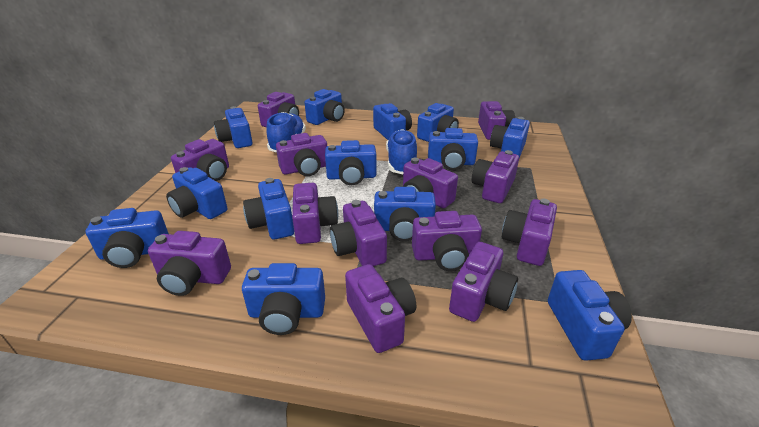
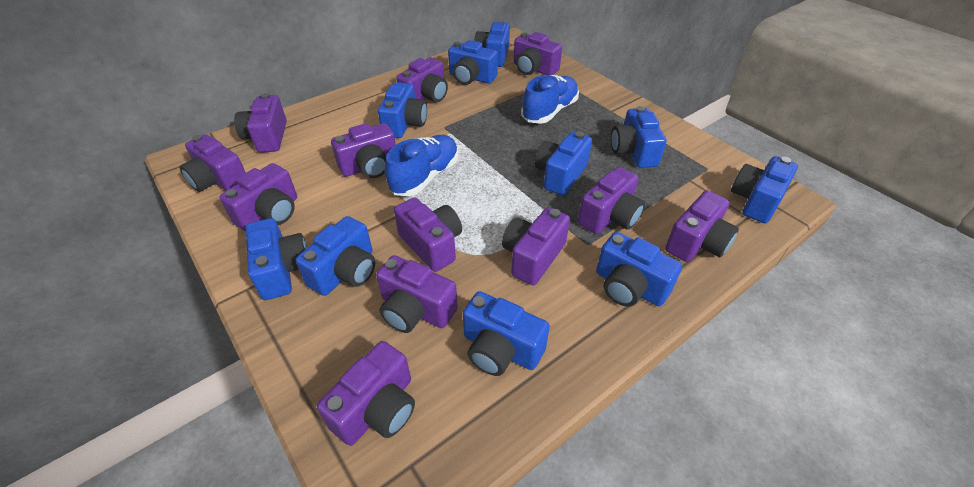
blue camera: [86,208,169,268] [166,167,227,219] [214,106,253,148] [242,263,325,335] [243,178,294,239] [304,89,345,125] [325,140,376,185] [373,103,412,140] [374,187,436,242] [417,103,459,142] [428,128,478,170] [490,117,530,158] [548,270,632,361] = 13 -> [246,218,308,300] [296,216,375,296] [378,82,427,138] [448,40,498,85] [463,291,550,376] [474,20,510,67] [535,131,592,195] [596,232,682,307] [611,106,667,168] [731,156,798,223] = 10
purple camera: [148,231,231,296] [171,139,229,181] [258,92,299,127] [276,133,327,176] [292,183,338,244] [330,200,387,266] [345,264,416,353] [403,158,458,208] [412,211,482,271] [449,242,518,322] [472,150,519,203] [478,101,515,140] [502,199,557,266] = 13 -> [180,134,246,192] [220,163,297,232] [234,93,287,153] [317,341,415,446] [331,123,396,178] [376,255,458,333] [394,197,462,272] [396,57,448,102] [502,207,570,285] [514,32,562,75] [578,167,645,234] [665,190,739,262] = 12

